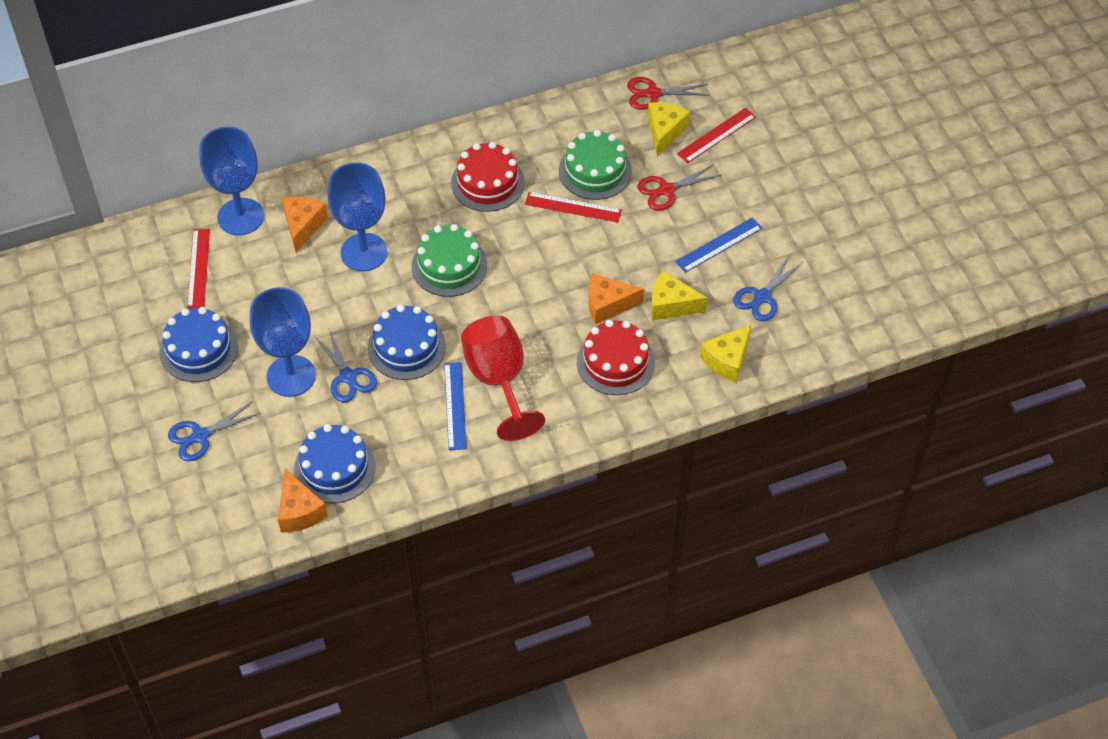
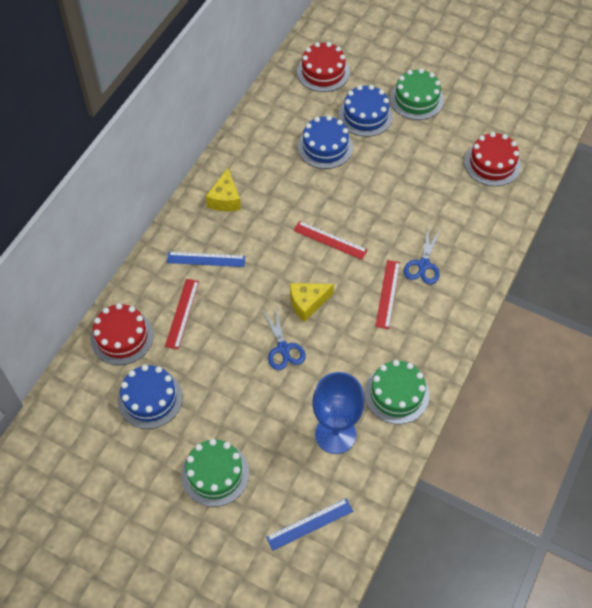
blue goblet: [199,127,264,235] [250,287,316,397] [328,162,388,271] = 3 -> [312,372,365,454] = 1
blue scissors: [168,401,261,461] [314,329,377,402] [733,255,803,321] = 3 -> [262,307,306,370] [404,229,440,284] = 2
green cake: [412,224,487,297] [559,130,632,200] = 2 -> [181,439,249,507] [365,360,429,424] [390,69,444,120] = 3
orange cheese: [278,469,328,533] [282,196,328,252] [588,273,644,324] = 3 -> none = 0
red cake: [451,142,525,212] [577,320,655,395] = 2 -> [90,303,154,365] [297,42,350,92] [464,132,521,186] = 3
red goblet: [461,316,545,441] = 1 -> none = 0
red scissors: [627,77,708,110] [637,164,721,211] = 2 -> none = 0
yellow cheese: [648,102,690,156] [651,270,707,320] [700,324,752,382] = 3 -> [206,168,241,212] [290,283,334,322] = 2

